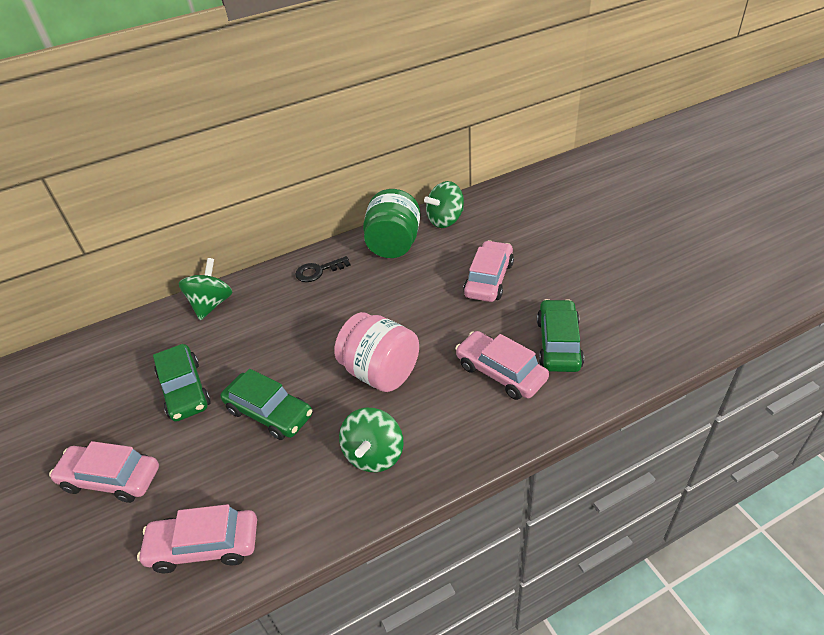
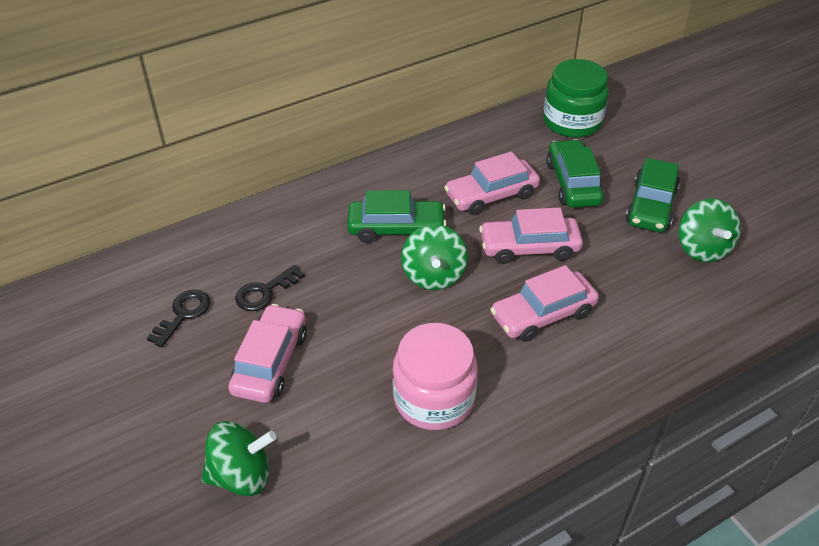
black key: [295,256,351,282] = 1 -> [147,290,211,347] [235,265,305,311] = 2

